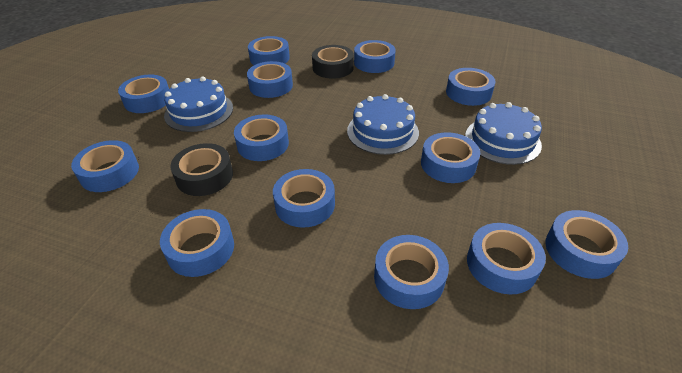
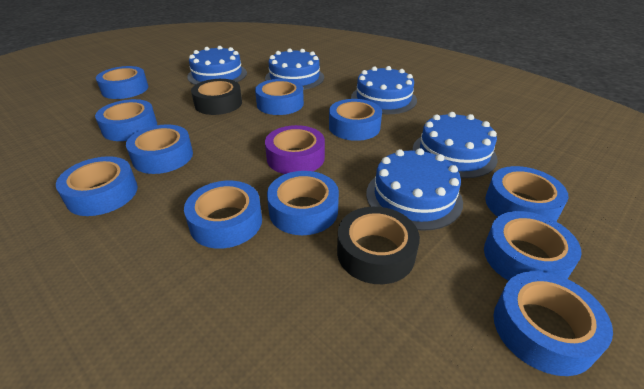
blue cake: [164,77,233,132] [347,94,419,155] [465,102,542,165] = 3 -> [187,46,247,85] [265,48,324,90] [351,66,417,114] [366,148,463,231] [412,112,498,178] = 5
blue tape: [71,140,139,192] [118,75,169,113] [160,209,234,277] [234,114,289,161] [247,61,293,98] [248,36,290,65] [273,169,335,228] [354,40,396,73] [374,235,449,309] [421,132,480,183] [446,68,496,106] [467,223,546,294] [545,210,628,279] = 13 -> [56,156,138,216] [95,99,157,141] [96,66,148,99] [126,124,193,174] [184,181,262,249] [255,79,304,115] [267,171,339,235] [329,99,382,141] [484,211,582,281] [485,166,568,221] [493,271,613,376] = 11
purple tape: none = 0 -> [265,125,325,174] = 1

